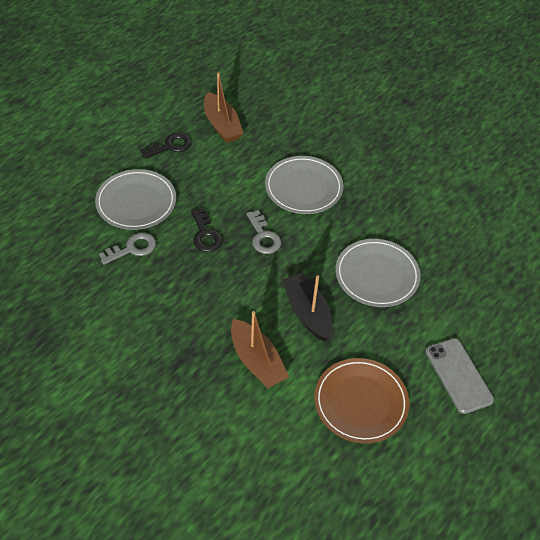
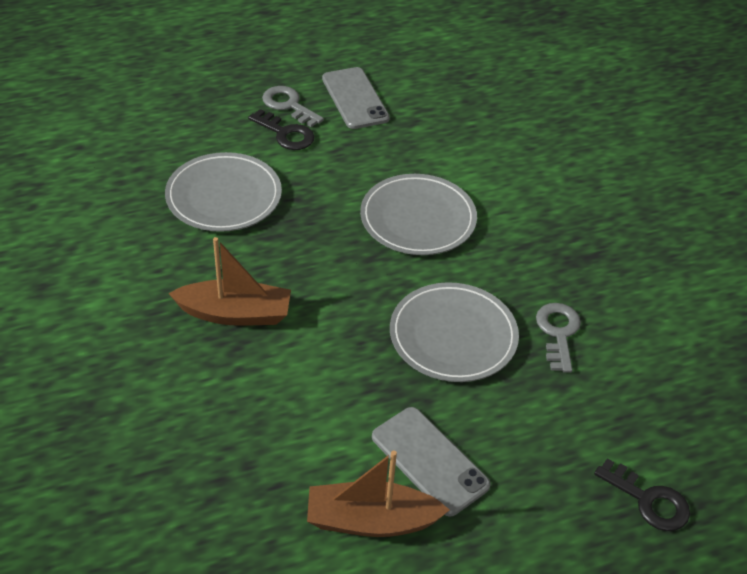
black boat: [282,273,333,341] = 1 -> none = 0
brown plate: [314,358,409,443] = 1 -> none = 0
grey phone: [425,338,494,414] = 1 -> [322,67,390,129] [372,407,491,517] = 2

